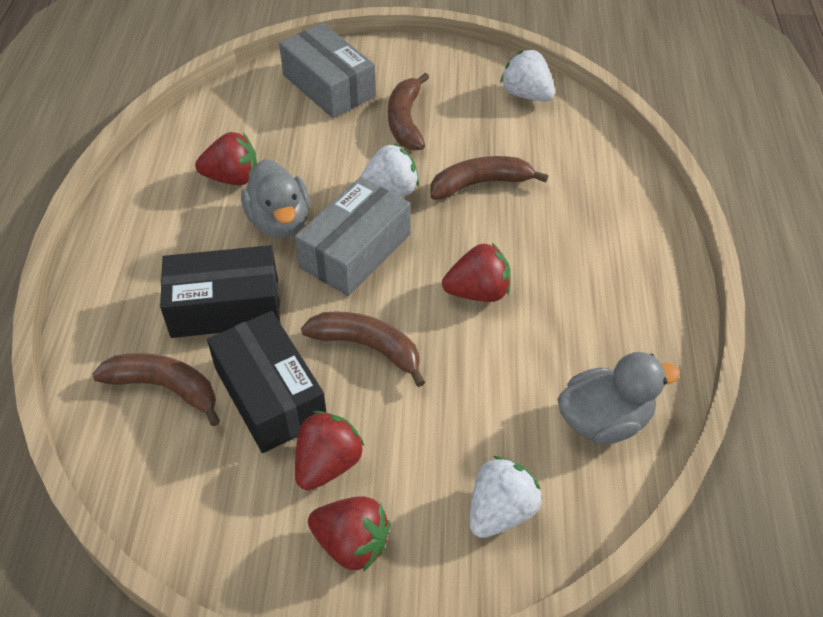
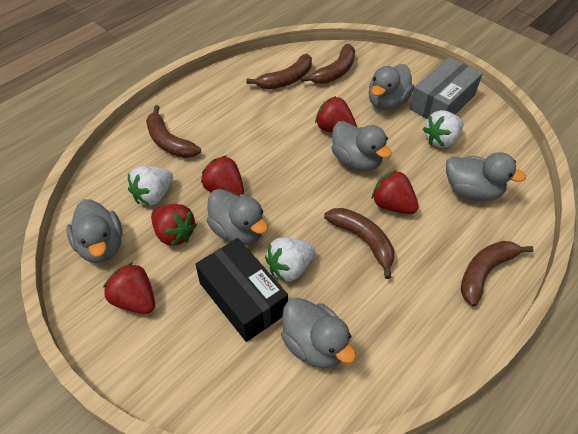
black box: [160,245,280,338] [207,311,327,453] = 2 -> [195,238,288,342] = 1
brown banana: [92,353,220,426] [301,312,425,387] [388,73,429,150] [430,156,548,200] = 4 -> [146,105,201,158] [246,54,312,89] [301,44,355,84] [324,208,394,279] [461,241,534,306] = 5
grey box: [279,23,376,118] [295,177,410,296] = 2 -> [409,57,483,119] = 1
grey duck: [241,159,310,238] [558,352,680,444] = 2 -> [66,199,122,263] [207,189,268,245] [281,297,356,368] [331,121,392,171] [369,64,414,110] [446,152,526,201] = 6
red strawberry: [195,132,257,185] [295,411,364,491] [308,496,390,572] [442,243,511,302] = 4 -> [103,262,155,314] [151,204,197,246] [201,155,244,196] [315,96,357,133] [372,170,419,214] = 5

